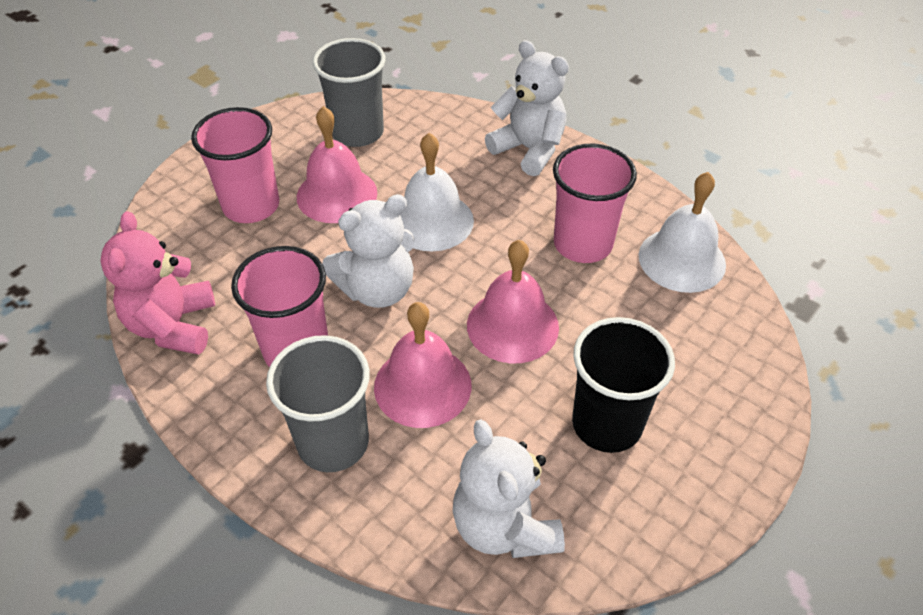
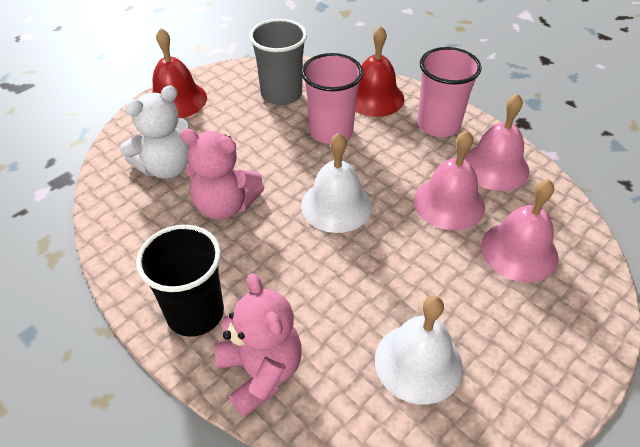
grey cup: [266,335,370,472] [312,38,385,147] = 2 -> [249,19,307,105] = 1
pink cup: [191,107,279,223] [231,246,328,367] [553,144,637,263] = 3 -> [301,53,363,144] [417,47,482,137] = 2
pink teddy bear: [100,211,215,355] = 1 -> [180,129,265,220] [214,273,302,418] = 2
red bell: none = 0 -> [152,28,207,118] [355,26,404,117] = 2
white teddy bear: [322,194,414,308] [453,419,565,558] [485,40,569,176] = 3 -> [120,86,190,179] = 1

